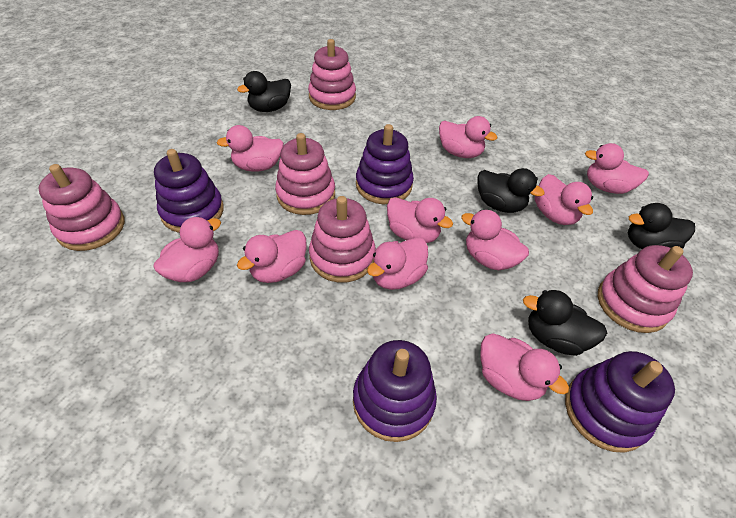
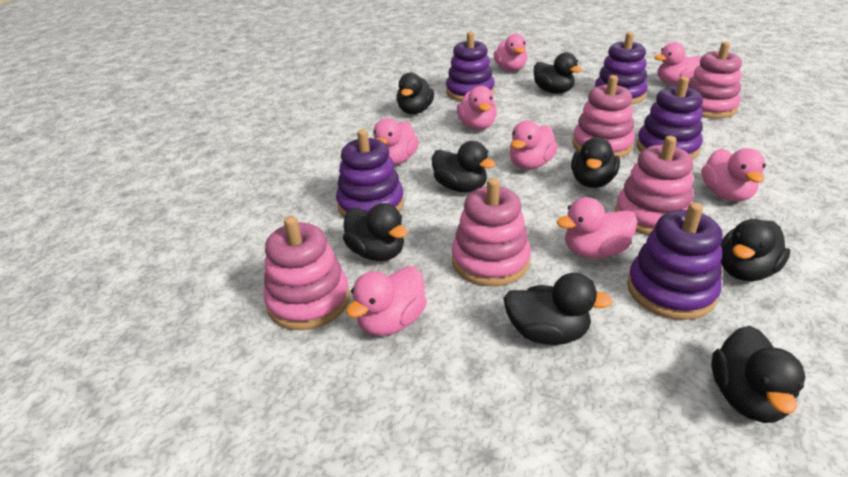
black duck: [237,71,291,112] [477,168,545,213] [523,290,607,356] [628,203,695,249] = 4 -> [343,203,408,261] [396,73,434,114] [432,141,495,192] [503,273,613,345] [534,52,582,94] [571,137,620,188] [711,326,805,423] [721,219,790,281] = 8
pink duck: [153,217,221,282] [217,125,284,172] [237,230,307,283] [367,237,428,290] [387,197,453,243] [439,116,497,158] [461,210,529,270] [480,333,569,401] [535,174,593,225] [585,143,649,194] = 10 -> [346,266,427,336] [373,118,419,165] [457,86,497,130] [494,34,527,71] [510,121,558,169] [557,197,638,258] [654,42,702,84] [701,148,766,201] = 8
purple stacking toy: [154,149,224,233] [353,340,437,442] [356,124,414,204] [565,351,675,453] = 4 -> [336,129,404,217] [446,32,495,101] [595,32,648,104] [627,203,723,320] [636,77,703,159] = 5

